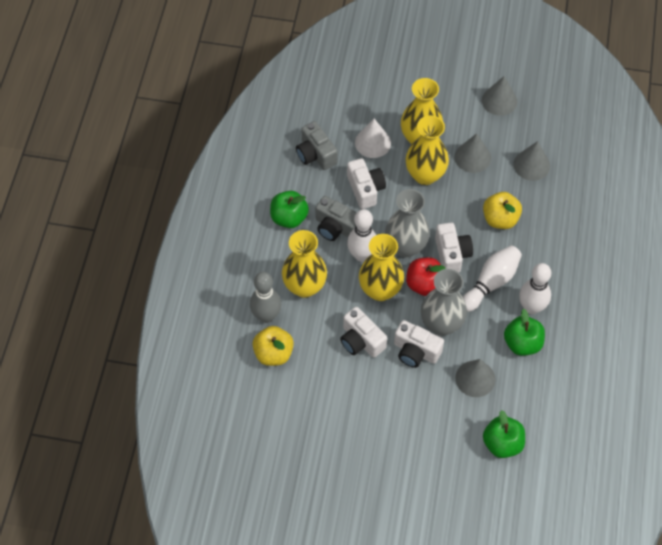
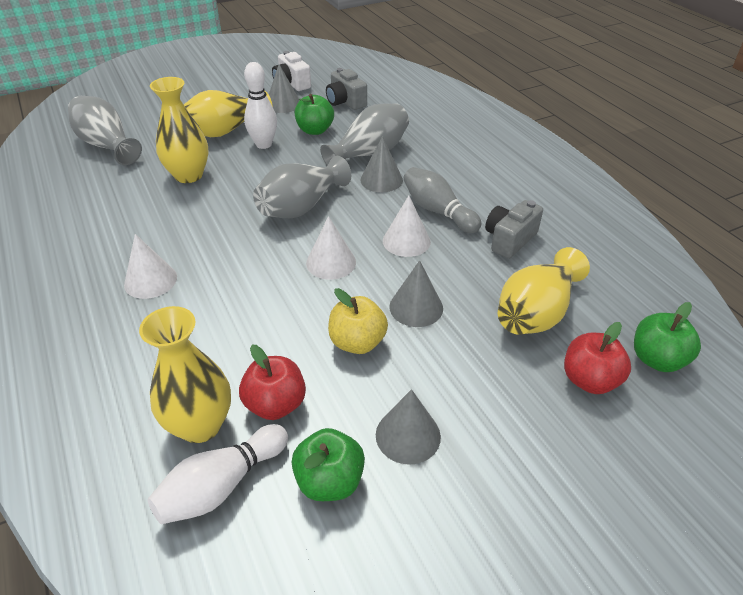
grey vase: [385,189,430,258] [421,269,467,336] = 2 -> [68,96,142,165] [253,156,351,218] [320,103,409,165] = 3
red apple: [406,257,446,296] = 1 -> [239,345,306,420] [564,322,631,394] = 2
white bowling pin: [347,209,376,262] [463,245,522,312] [519,263,551,314] = 3 -> [148,424,288,524] [244,62,277,149] = 2
white camera: [340,307,387,358] [347,158,386,209] [394,320,444,368] [435,223,473,273] = 4 -> [272,51,311,91] = 1
white cone: [355,119,391,158] = 1 -> [124,234,177,299] [306,216,356,280] [383,196,431,257] = 3
yellow apple: [252,326,294,366] [483,192,522,229] = 2 -> [328,288,388,354] = 1

